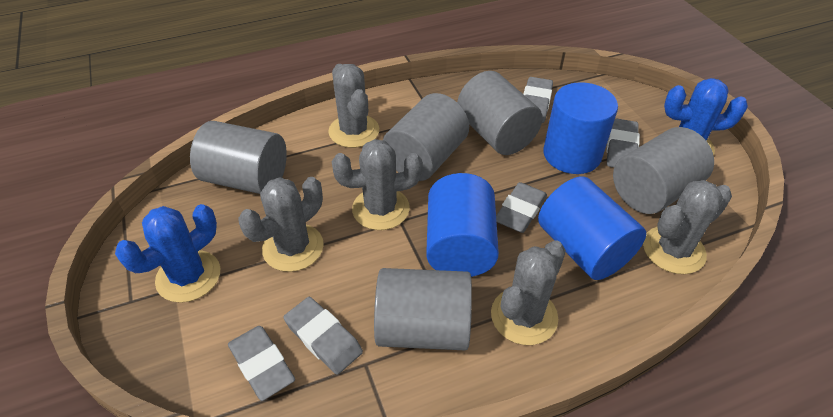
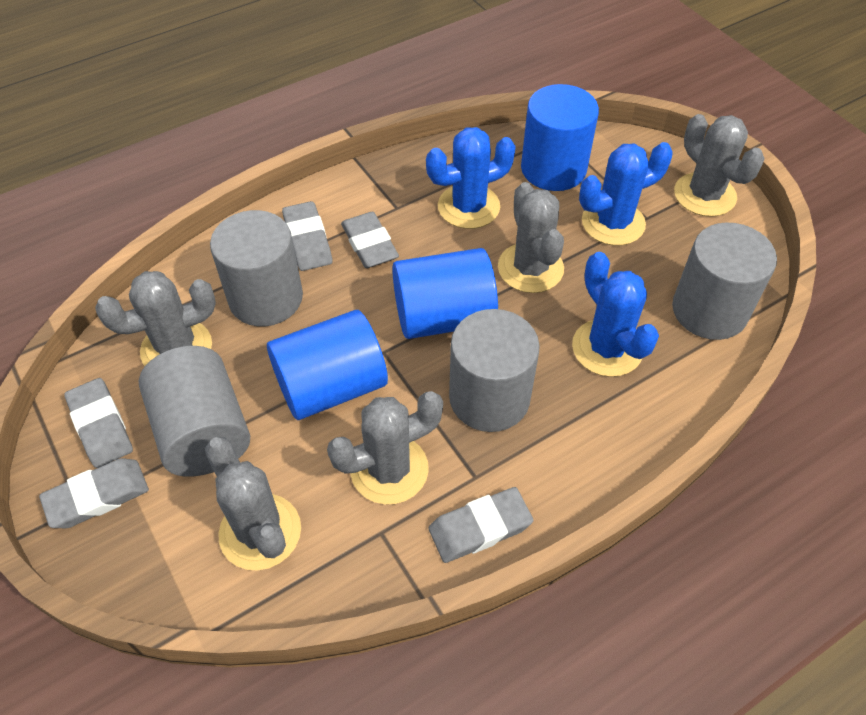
blue cactus: [115,204,220,303] [664,78,748,156] = 2 -> [426,127,516,229] [572,252,659,377] [579,142,673,246] = 3
grey cylinder: [190,121,287,194] [374,268,472,350] [383,93,469,181] [457,71,543,155] [613,127,714,214] = 5 -> [139,346,250,477] [210,210,303,326] [449,309,540,432] [672,222,777,340] = 4

